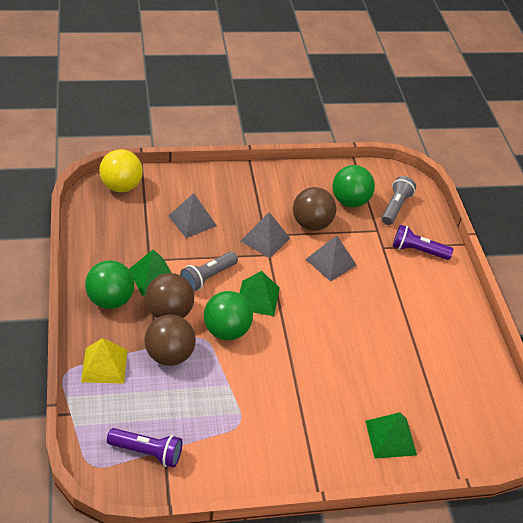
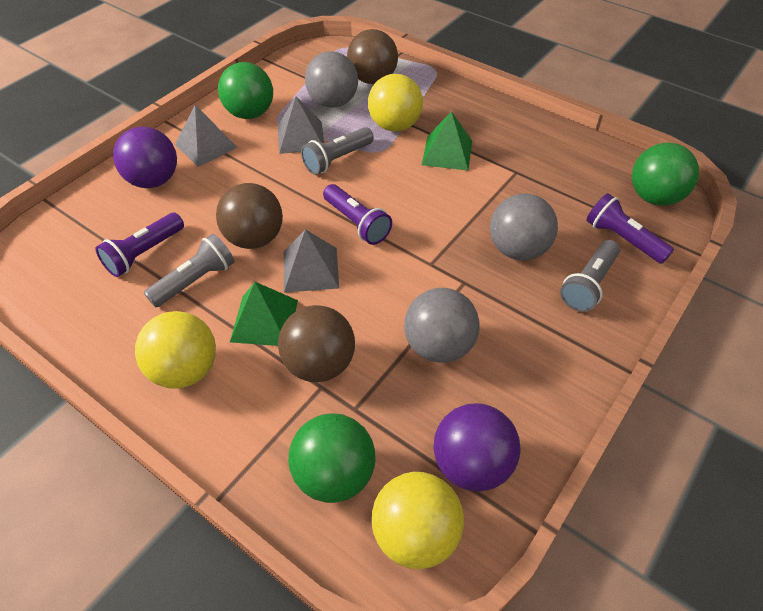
green pyramid: [129,249,171,296] [240,271,280,316] [365,412,417,459] = 3 -> [230,282,298,346] [422,111,472,170] = 2
grey ball: none = 0 -> [305,51,358,108] [404,288,480,363] [490,194,558,260] = 3
grey flashlight: [180,251,238,291] [381,176,416,225] = 2 -> [144,234,235,308] [301,127,374,175] [560,240,620,312] = 3
purple ball: none = 0 -> [113,127,177,188] [433,403,521,492] = 2
purple flashlight: [107,428,182,468] [393,224,453,260] = 2 -> [95,213,184,277] [323,184,392,245] [586,193,674,264] = 3
yellow ball: [99,149,143,192] = 1 -> [135,311,216,389] [368,74,423,132] [372,472,464,569] = 3
yellow pyramid: [81,338,127,384] = 1 -> none = 0

